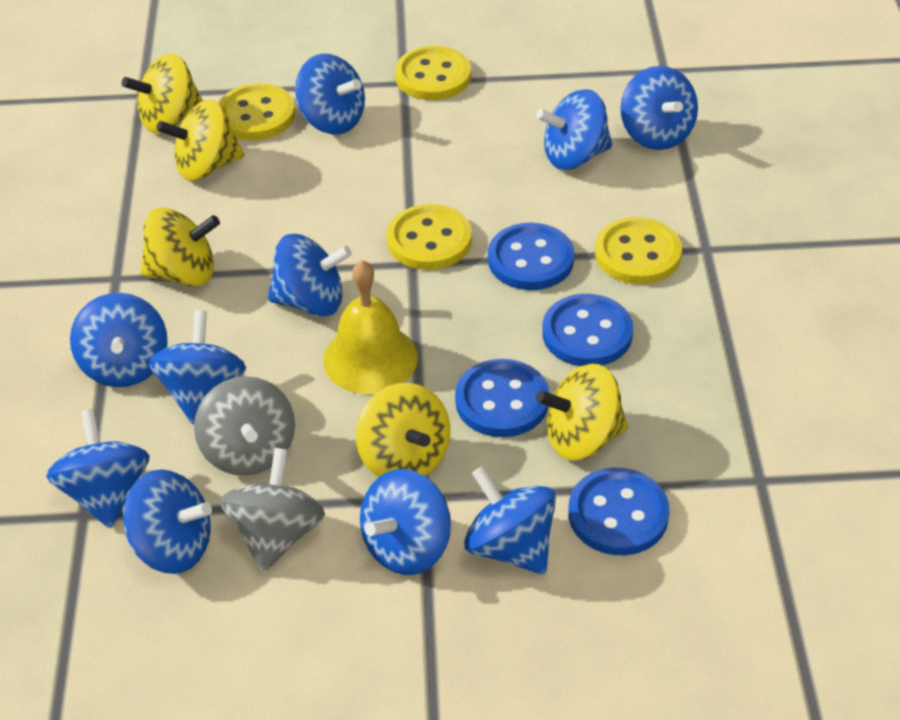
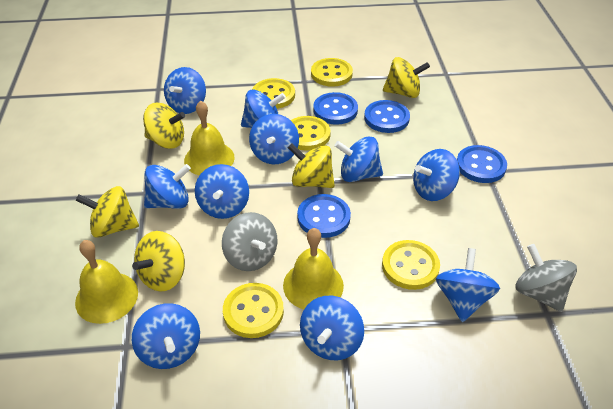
yellow bell: [323,260,418,394] = 1 -> [75,240,138,324] [184,101,235,175] [283,228,344,309] = 3
yellow button: [219,83,295,140] [387,204,472,270] [395,46,471,100] [595,217,682,284] = 4 -> [223,283,284,338] [252,78,295,109] [291,116,331,151] [311,58,353,87] [382,240,440,290] = 5

